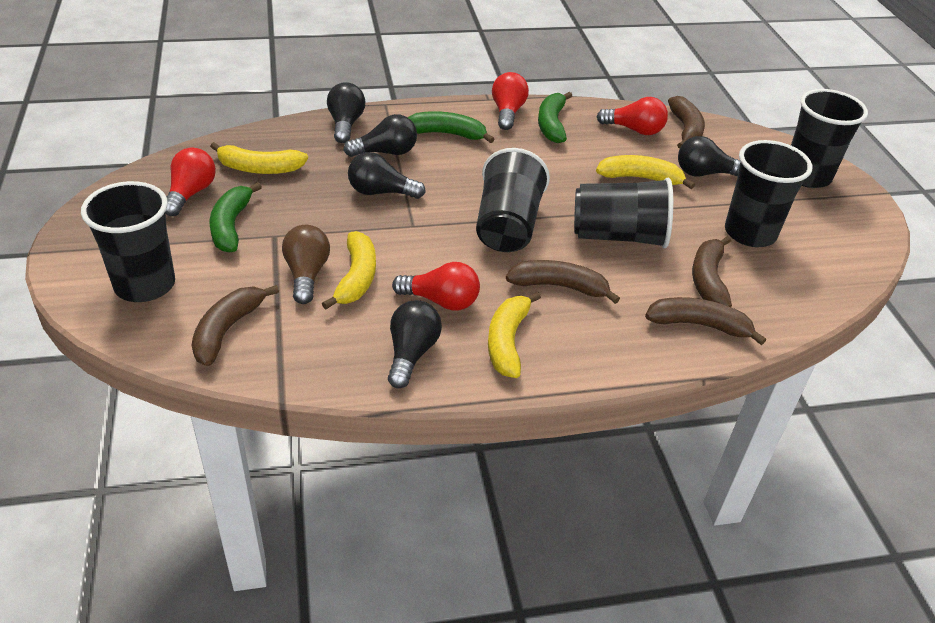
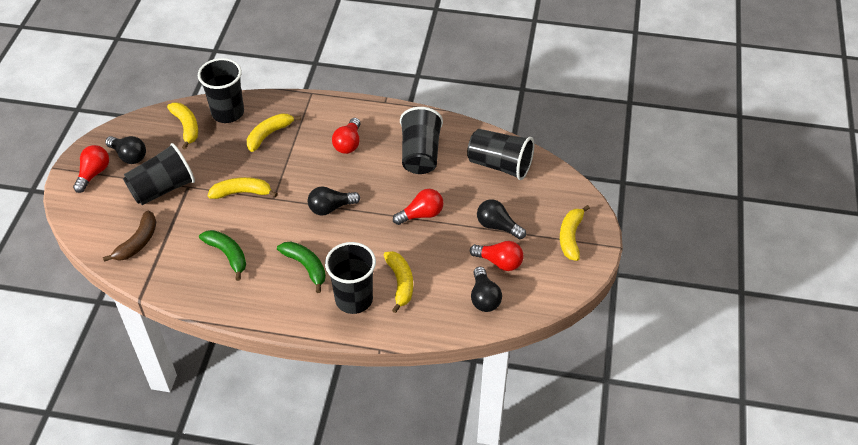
black light bulb: [327,82,365,143] [344,114,417,157] [348,152,426,199] [388,300,442,388] [678,136,740,177] = 5 -> [105,136,146,164] [308,186,360,215] [471,267,502,312] [477,199,526,239] = 4
brown banana: [191,285,279,366] [506,260,620,304] [645,297,766,345] [668,96,705,148] [692,236,732,307] = 5 -> [103,211,156,262] = 1
brown light bulb: [282,225,330,304] = 1 -> none = 0
green banana: [210,182,262,252] [407,111,494,143] [538,92,572,143] = 3 -> [199,230,246,281] [277,242,326,293] = 2
yellow banana: [210,142,308,174] [322,231,376,309] [488,292,541,378] [596,155,695,189] = 4 -> [167,103,198,150] [208,177,277,199] [247,113,301,152] [384,251,413,313] [560,205,590,261] = 5

